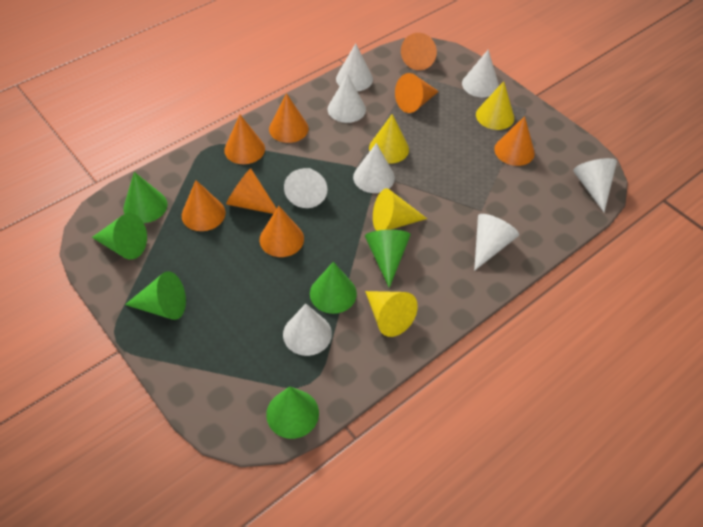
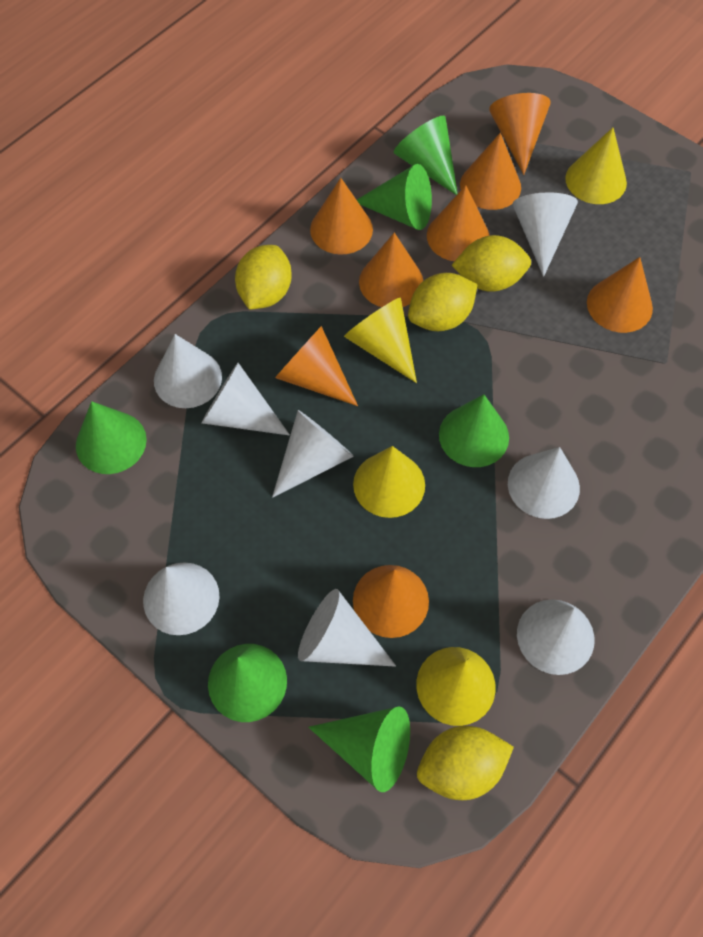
yellow lemon: none = 0 -> [235,245,292,310] [408,273,477,331] [417,726,514,800] [452,235,531,292] = 4

